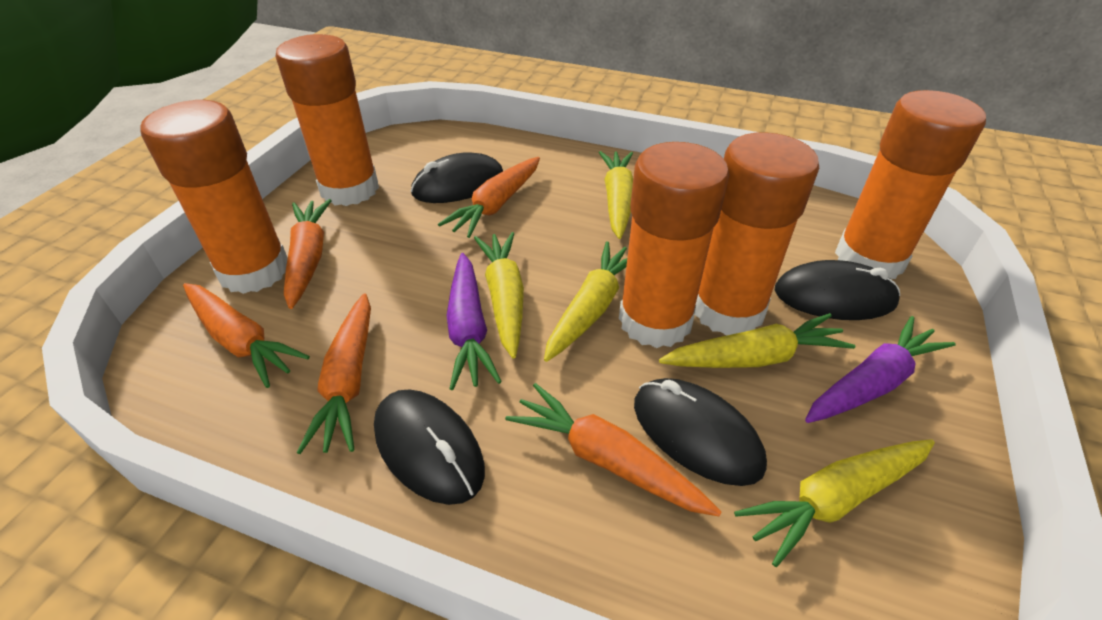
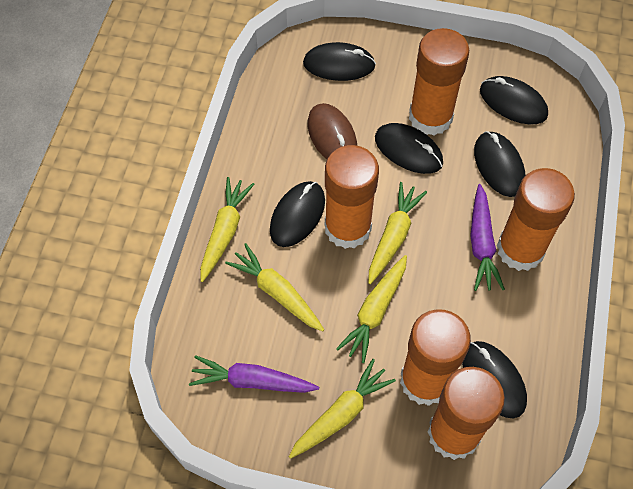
black mouse: [374,389,485,505] [411,152,503,203] [634,378,767,486] [775,260,900,320] = 4 -> [270,181,325,247] [303,42,376,81] [375,123,443,174] [462,341,527,418] [474,131,525,197] [480,76,548,124] = 6
brown mouse: none = 0 -> [308,103,357,159] = 1
orange carrot: [183,283,310,388] [284,199,332,309] [296,293,371,454] [438,157,540,238] [505,383,721,517] = 5 -> none = 0

